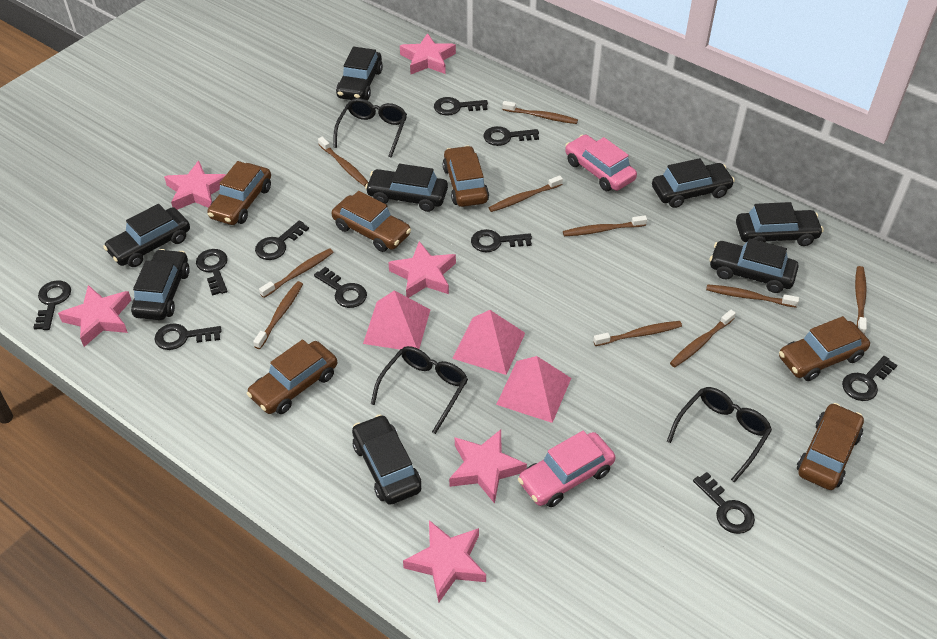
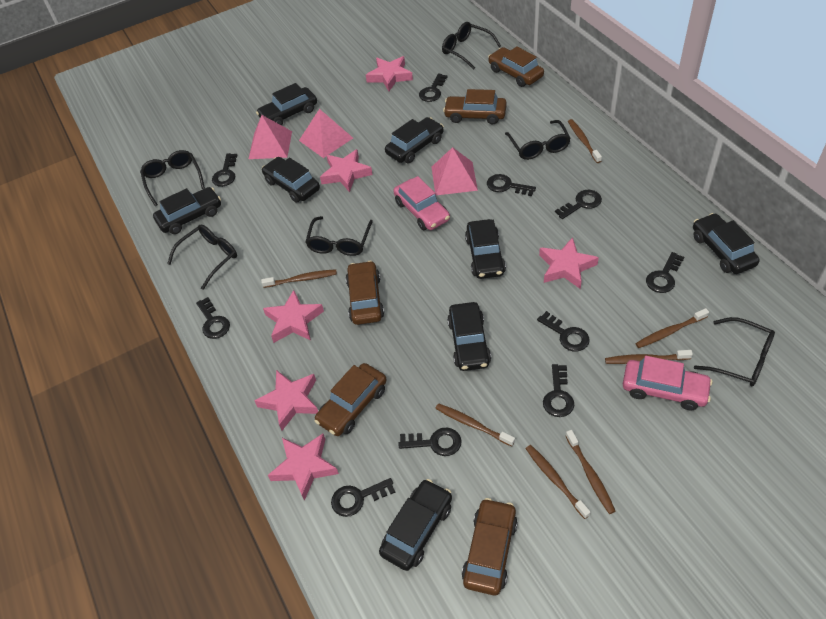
black glasses: [333,98,407,158] [371,346,468,434] [667,387,772,483] = 3 -> [140,150,205,206] [167,225,237,290] [306,216,373,256] [442,22,501,70] [505,120,571,160] [694,317,775,386] = 6
brown car: [207,161,271,225] [247,339,337,414] [332,191,411,252] [442,146,489,207] [779,316,870,381] [797,403,864,490] = 6 -> [314,363,387,436] [346,261,384,325] [443,89,507,124] [462,498,518,595] [488,46,544,87] = 5
brown toothbrush: [253,281,303,349] [259,248,334,298] [318,137,369,186] [489,175,563,212] [502,101,578,124] [563,216,647,236] [593,321,682,346] [670,310,736,367] [706,284,799,308] [855,266,867,335] = 10 -> [261,269,337,288] [435,403,515,446] [526,445,591,519] [566,430,615,514] [568,119,602,163] [605,350,693,364] [635,308,709,348] = 7

